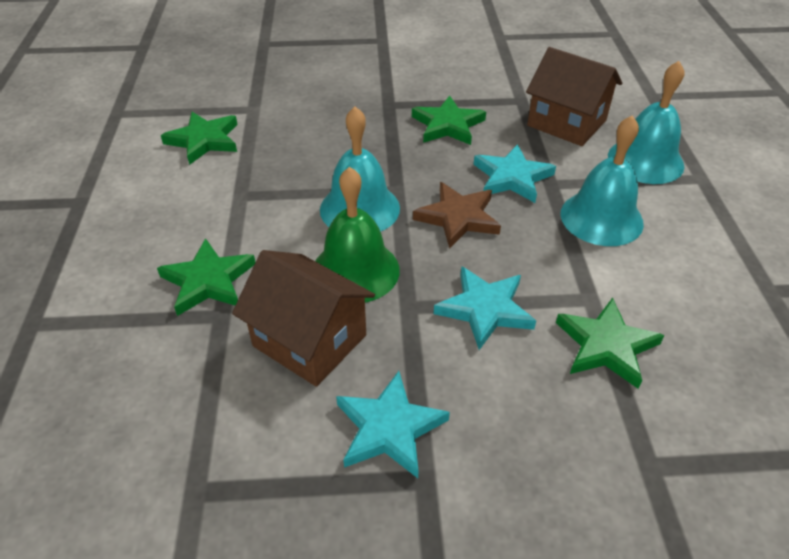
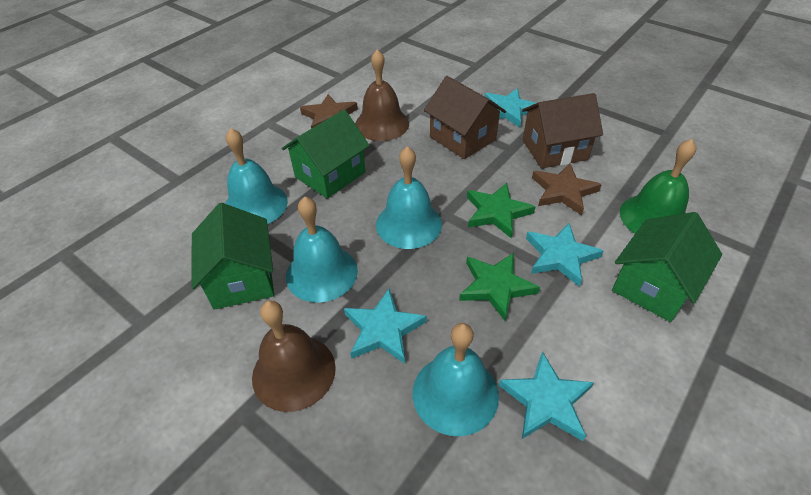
brown bell: none = 0 -> [252,301,336,412] [355,49,409,141] = 2
brown star: [413,182,501,249] = 1 -> [300,94,358,129] [532,163,602,215] = 2
green house: none = 0 -> [191,203,274,310] [282,109,370,199] [612,212,722,322] = 3
green star: [157,238,255,316] [161,112,238,165] [412,96,486,145] [556,297,665,389] = 4 -> [459,253,540,321] [467,183,536,238] = 2
turquoise bell: [320,107,400,232] [560,116,644,246] [608,61,684,184] = 3 -> [225,128,288,224] [286,196,358,303] [376,146,442,249] [413,323,499,436] = 4
turquoise star: [336,371,450,478] [434,266,536,350] [474,144,556,203] = 3 -> [344,289,427,364] [485,88,536,128] [498,351,594,441] [526,223,603,287] = 4

